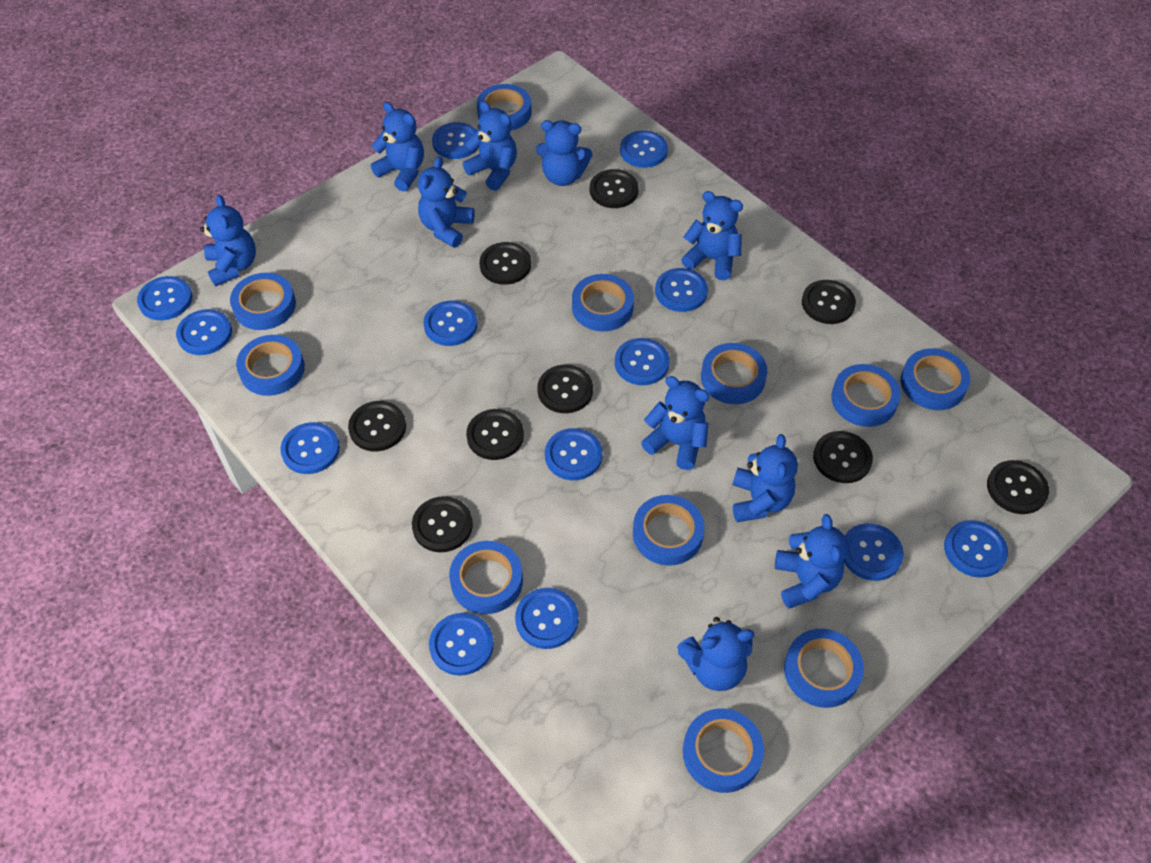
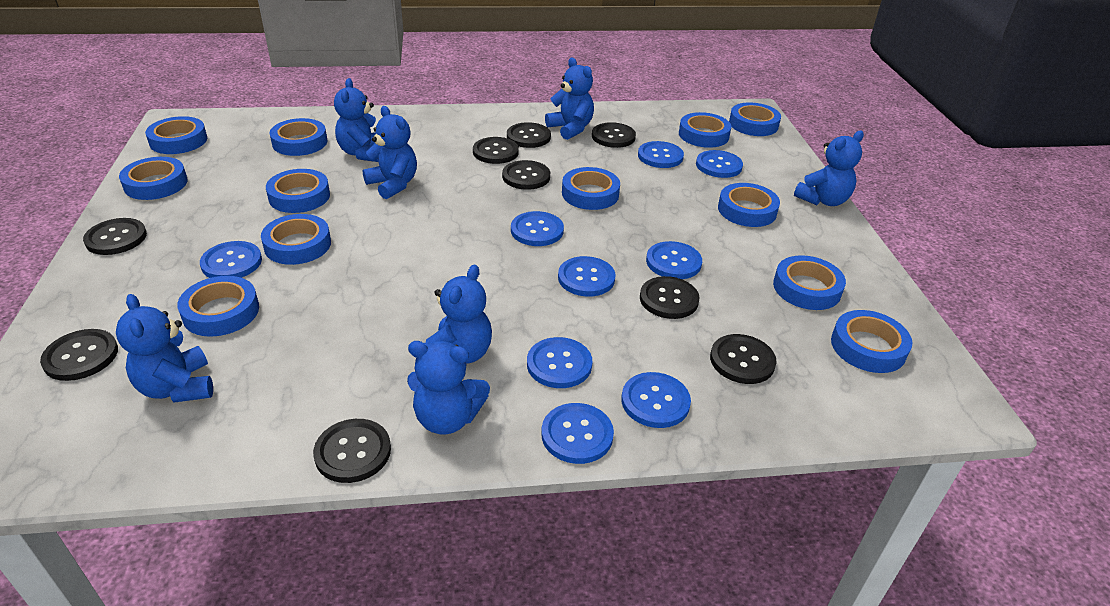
blue button: [137,276,192,320] [176,309,232,355] [280,422,340,474] [423,301,478,346] [429,613,494,676] [432,122,478,159] [515,588,579,649] [545,428,603,480] [615,338,670,385] [620,130,668,168] [655,268,708,312] [844,523,904,581] [944,520,1008,578] = 13 -> [200,241,262,278] [511,211,564,246] [527,337,593,388] [541,403,614,464] [558,256,616,297] [621,372,691,428] [638,141,684,168] [646,241,702,279] [696,150,743,178] = 9
blue tape: [230,273,296,330] [236,335,305,396] [449,541,523,614] [477,84,532,130] [572,274,634,332] [633,495,705,566] [683,708,764,793] [701,343,767,404] [784,629,864,708] [831,364,901,427] [901,348,970,410] = 11 -> [119,157,188,200] [145,116,207,154] [177,276,259,337] [261,214,331,265] [266,169,330,213] [269,118,327,156] [562,167,620,210] [679,112,731,148] [718,183,780,227] [729,102,781,136] [773,255,846,310] [831,310,913,373] = 12
blue teddy bear: [200,195,256,286] [371,102,424,191] [418,157,475,248] [463,101,517,191] [536,120,593,186] [641,376,710,470] [677,617,755,691] [681,191,743,280] [733,434,798,522] [775,514,848,609] = 10 -> [116,294,213,403] [334,78,379,162] [363,106,417,199] [407,341,490,435] [424,264,492,364] [545,58,594,140] [794,131,864,206] = 7

